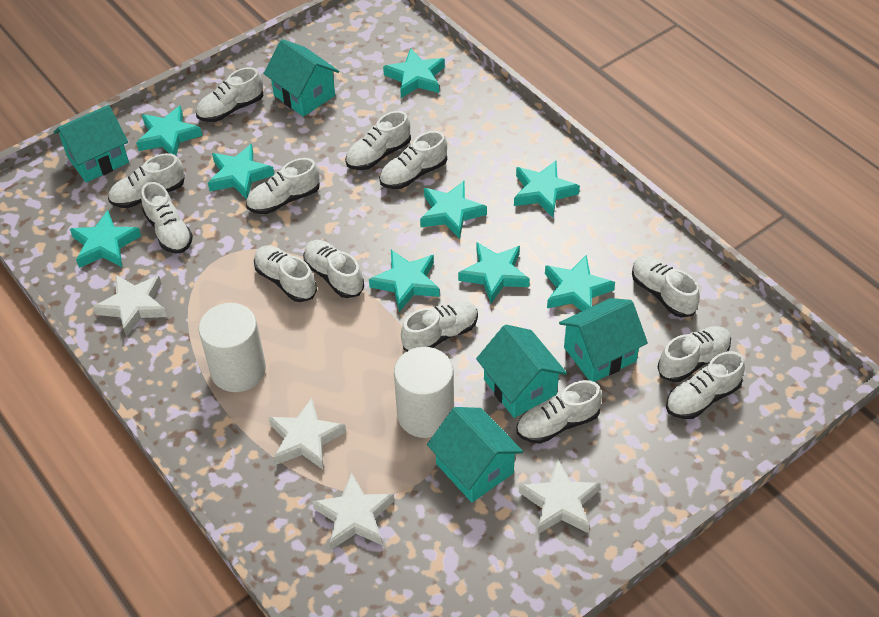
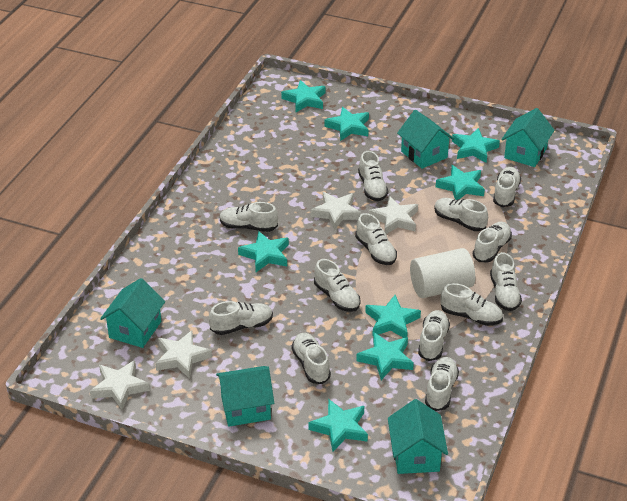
turquoise star: [70,210,141,268] [136,105,202,155] [208,144,274,199] [369,250,440,312] [383,48,445,98] [420,180,487,239] [458,242,530,303] [514,161,580,217] [545,255,615,311] = 9 -> [238,231,289,272] [281,80,326,112] [309,399,368,452] [324,107,369,141] [356,332,414,380] [365,295,421,338] [436,165,485,200] [452,128,500,163] = 8
white cylinder: [199,303,266,392] [394,347,454,438] = 2 -> [410,248,475,298] = 1

